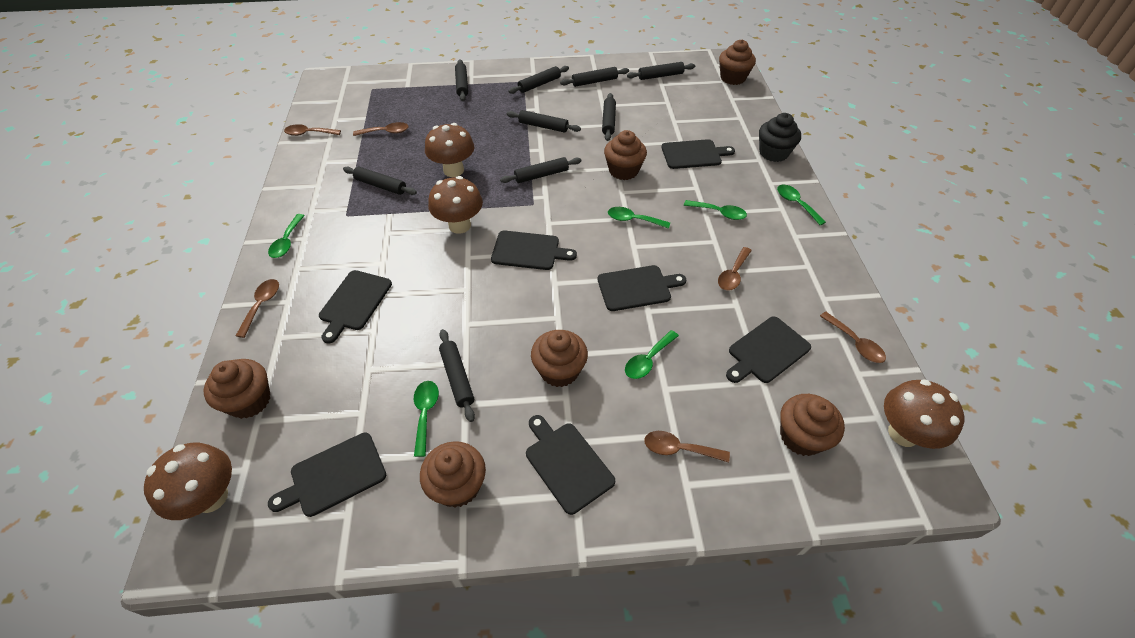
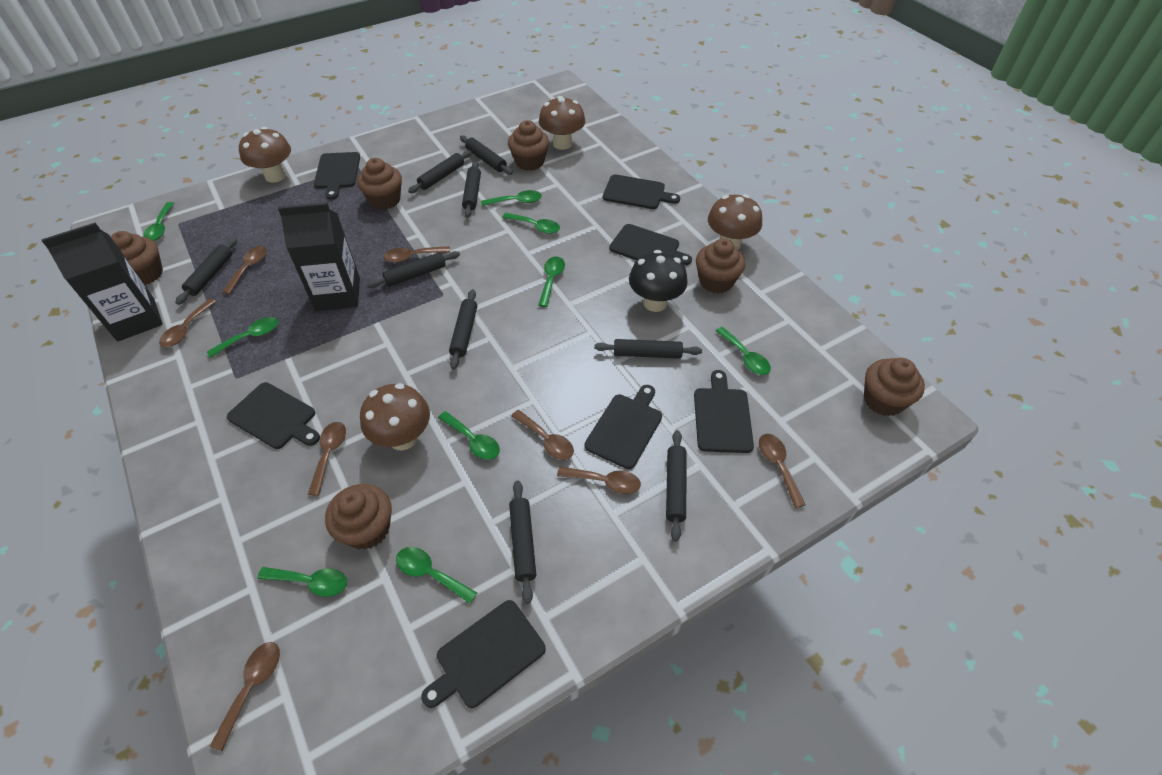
black carton: none = 0 -> [41,222,163,342] [278,203,360,311] = 2
black cupcake: [759,113,801,162] = 1 -> none = 0
black mushroom: none = 0 -> [629,250,688,312] = 1
brown spoon: [236,279,279,338] [284,124,341,136] [353,122,409,136] [644,431,730,462] [718,247,752,291] [820,312,886,363] = 6 -> [159,299,216,347] [210,642,280,751] [222,246,267,294] [308,422,346,496] [384,246,450,263] [511,410,574,460] [557,467,641,494] [759,434,806,508] = 8
green spoon: [268,214,305,258] [414,381,439,457] [608,207,670,229] [625,330,679,379] [684,200,747,220] [777,185,826,225] = 6 -> [143,202,174,241] [207,317,278,358] [257,567,347,597] [396,547,477,604] [438,411,500,460] [481,190,542,206] [502,213,560,234] [538,257,565,307] [716,327,771,375] = 9

